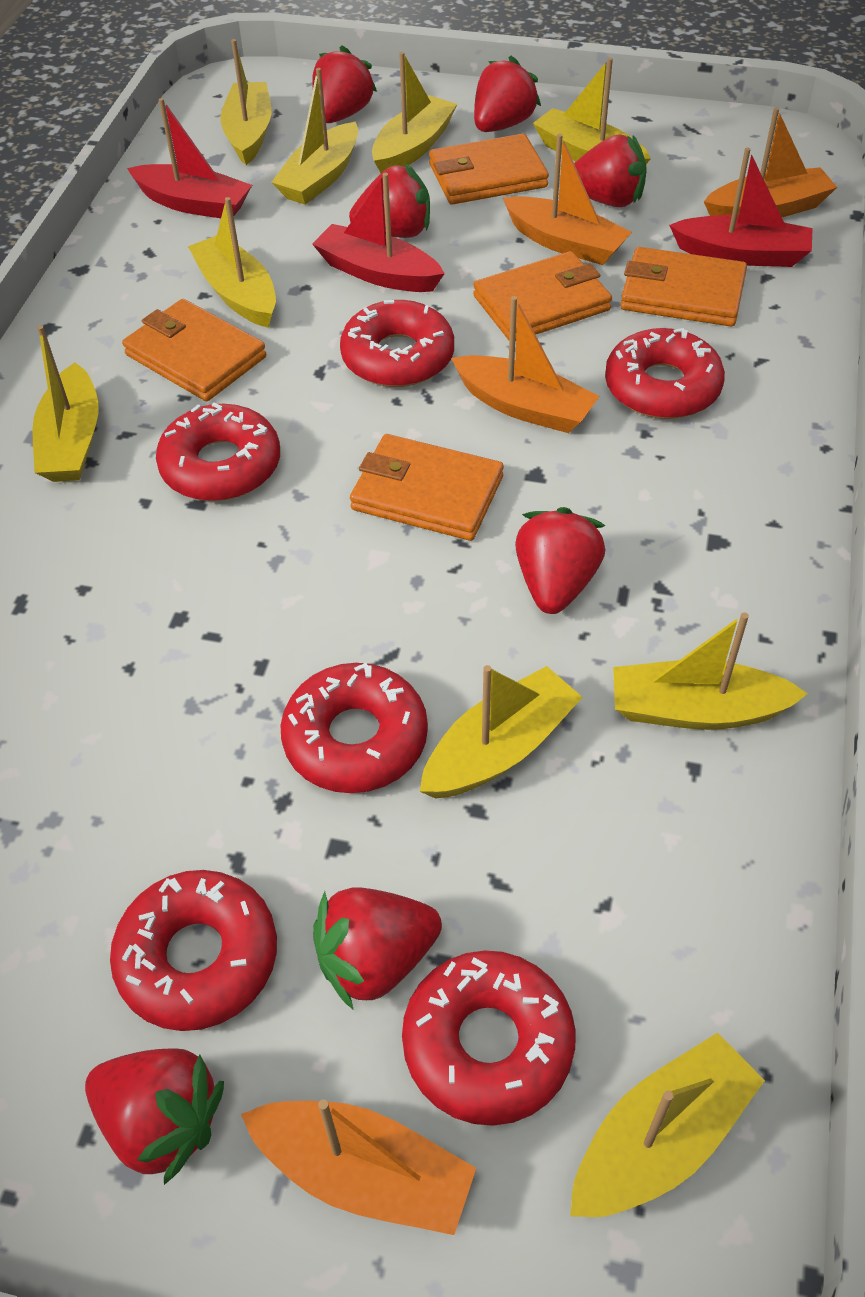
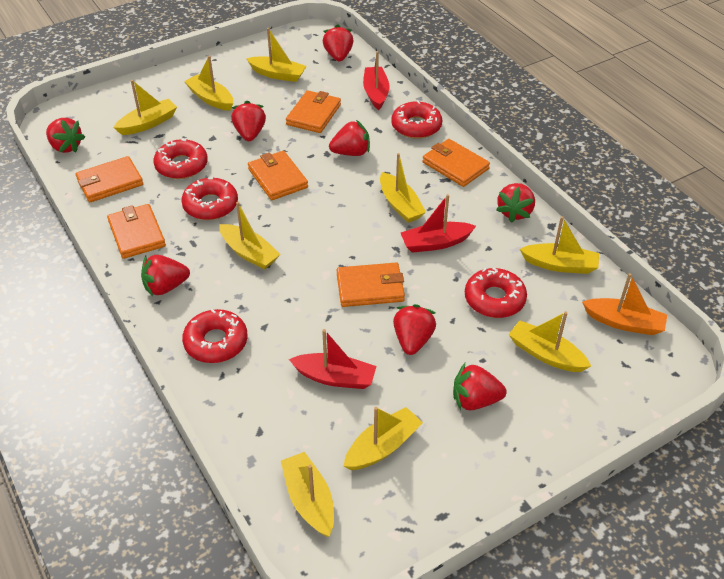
orange boat: [241,1099,476,1235] [451,296,600,433] [503,134,632,265] [704,107,837,217] = 4 -> [582,273,667,335] = 1
orange wallet: [122,299,266,401] [350,434,504,541] [429,134,549,205] [473,251,612,341] [620,247,747,326] = 5 -> [76,156,143,202] [107,204,166,259] [248,151,308,200] [286,90,341,133] [337,263,405,307] [422,139,490,187] = 6
red donut: [110,870,277,1031] [156,402,280,501] [281,663,428,793] [340,300,454,387] [402,950,576,1126] [605,328,725,419] = 6 -> [153,139,208,179] [181,178,238,220] [182,309,248,363] [391,101,442,139] [465,268,527,318] = 5
red strawberry: [85,1048,224,1185] [312,46,377,123] [313,888,442,1010] [349,163,430,238] [474,56,541,132] [515,507,606,614] [574,134,647,207] = 7 -> [46,118,85,153] [141,255,190,296] [231,101,266,141] [323,24,353,62] [329,120,370,156] [393,304,436,355] [453,363,507,410] [496,183,535,223] = 8

